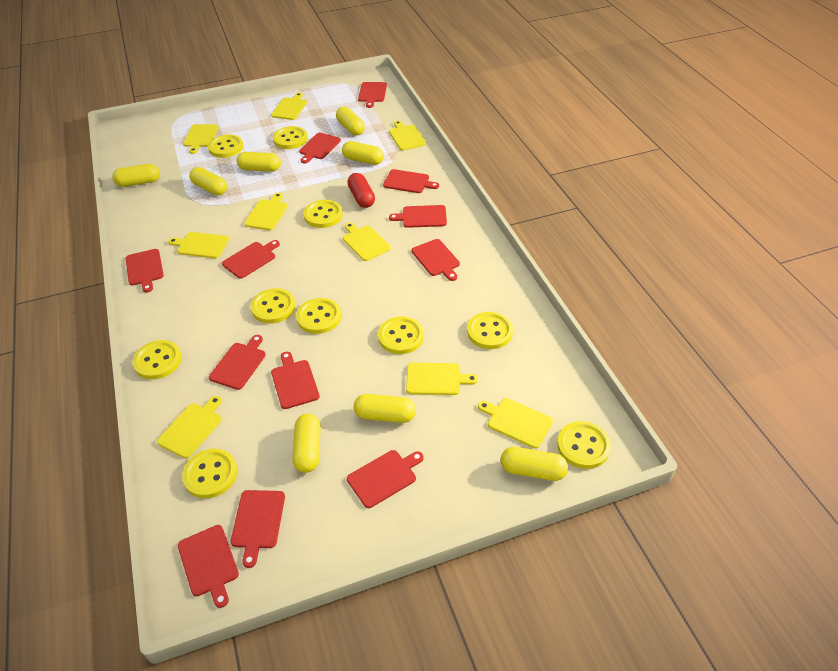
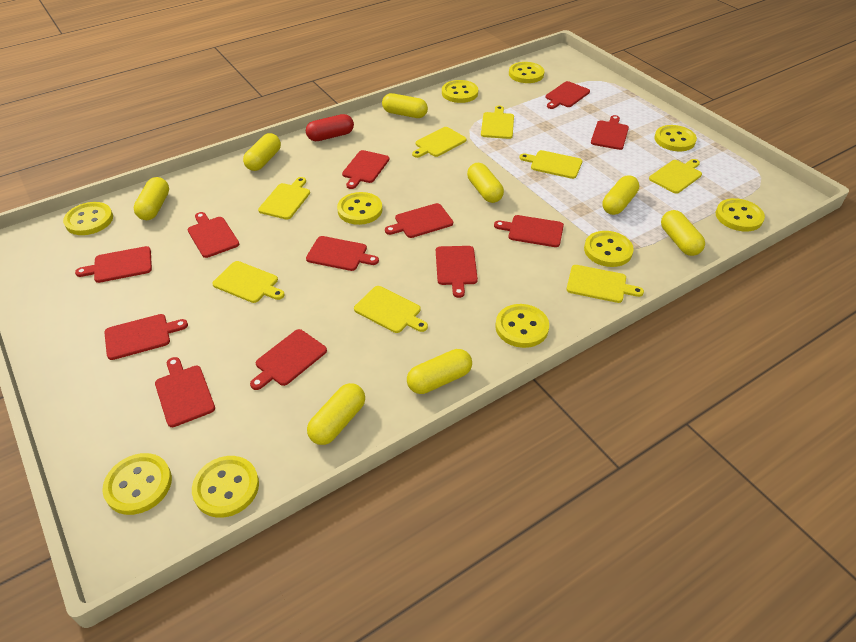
yellow cutting board: [157,396,222,458] [168,232,229,258] [183,124,219,154] [244,193,288,230] [271,93,307,120] [343,223,391,261] [389,121,426,151] [406,363,478,395] [478,398,553,448] = 9 -> [212,261,285,303] [258,177,310,219] [354,286,428,333] [412,127,466,158] [481,106,514,139] [519,150,582,179] [567,265,644,303] [649,159,702,194] = 8

